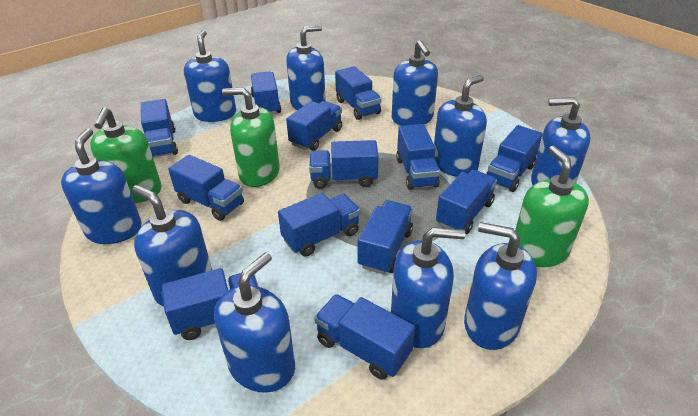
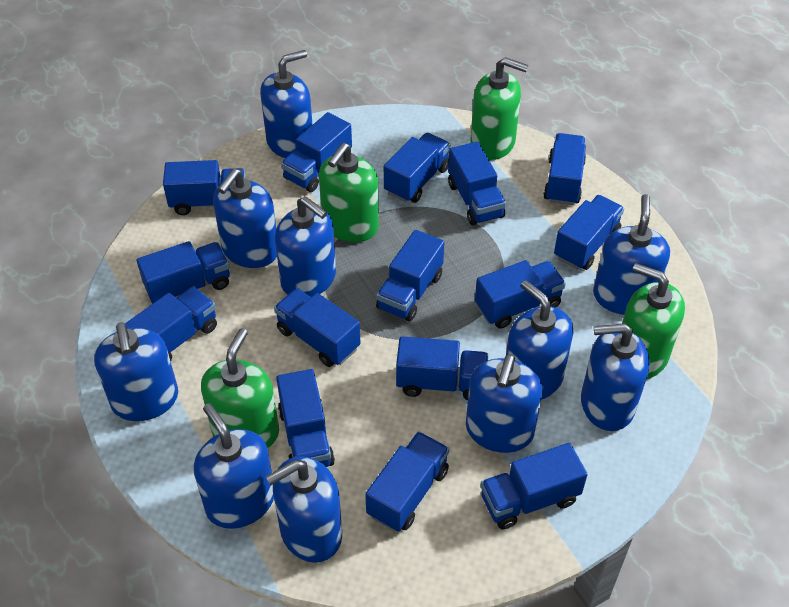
blue truck: [141,99,178,157] [161,268,259,340] [168,155,244,221] [251,71,281,114] [278,193,360,257] [286,101,342,151] [309,140,379,189] [314,294,415,380] [335,66,381,120] [358,200,413,274] [396,124,440,190] [436,170,497,234] [486,125,543,192] = 13 -> [125,286,217,361] [137,241,230,304] [163,160,246,215] [274,288,361,367] [276,369,335,467] [281,112,352,192] [365,431,449,532] [376,230,444,322] [384,133,451,203] [396,336,489,401] [448,142,506,225] [475,260,566,329] [480,443,588,529] [543,133,586,205] [554,195,624,270] = 15
green soap dispenser: [90,107,162,203] [222,87,280,187] [515,146,589,267] = 3 -> [201,328,279,448] [319,143,379,242] [470,57,528,160] [622,263,685,379] = 4

